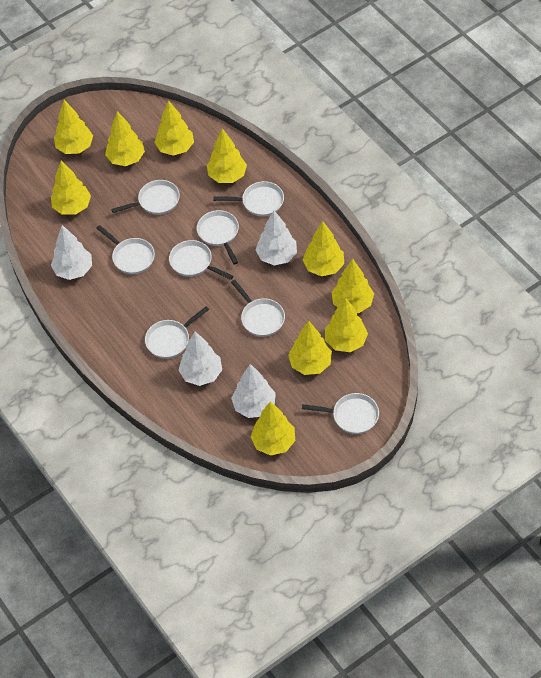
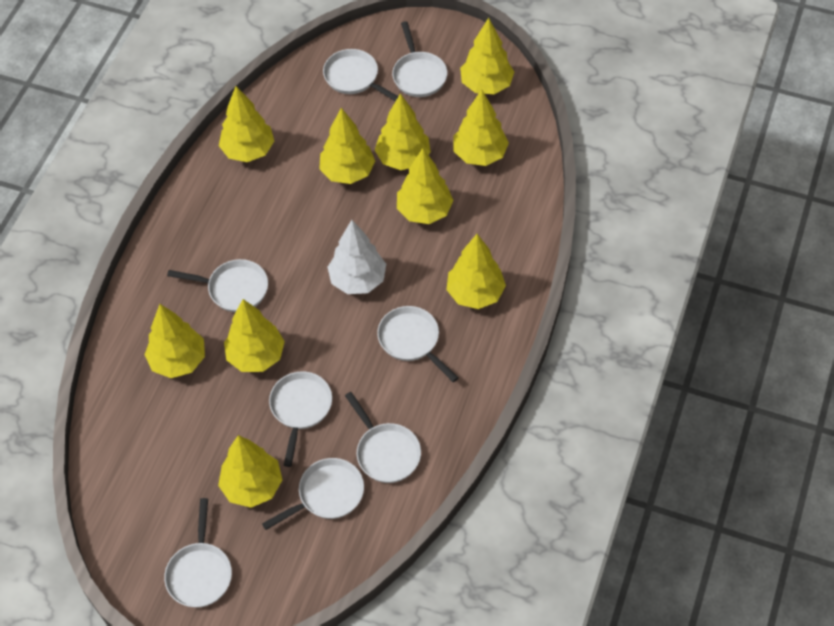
white tree: [51,225,92,280] [179,332,222,386] [231,364,276,418] [255,211,297,265] = 4 -> [328,220,386,294] = 1

